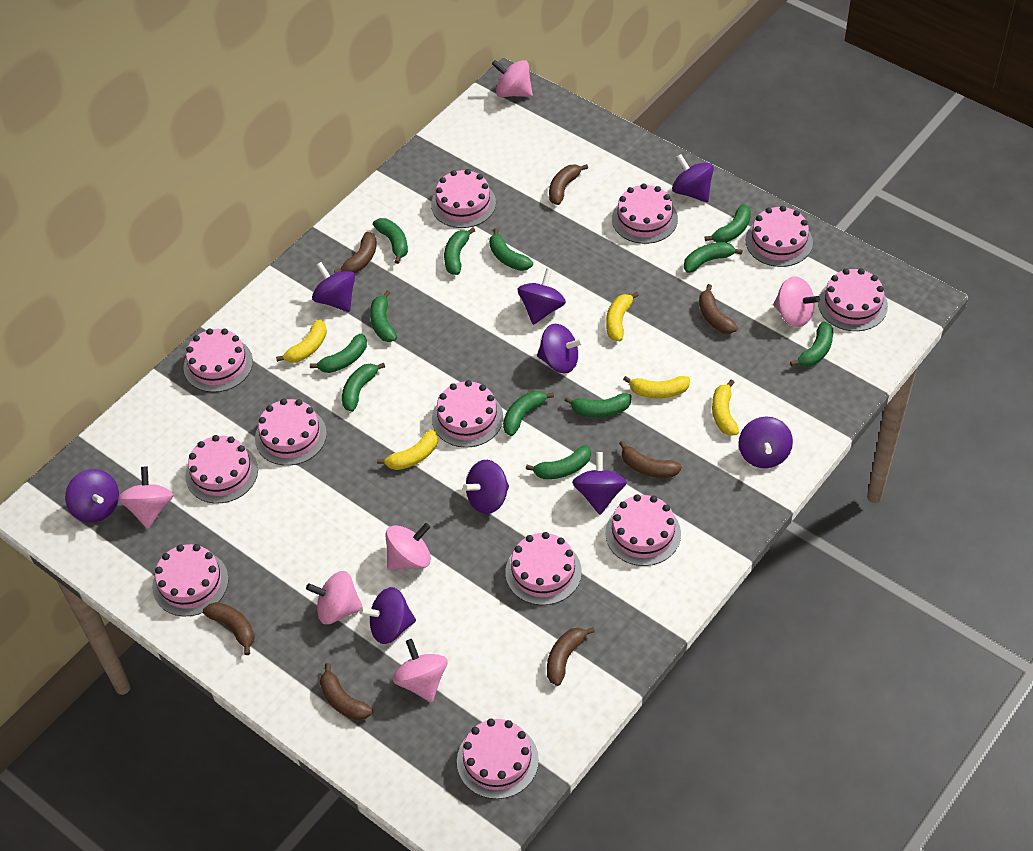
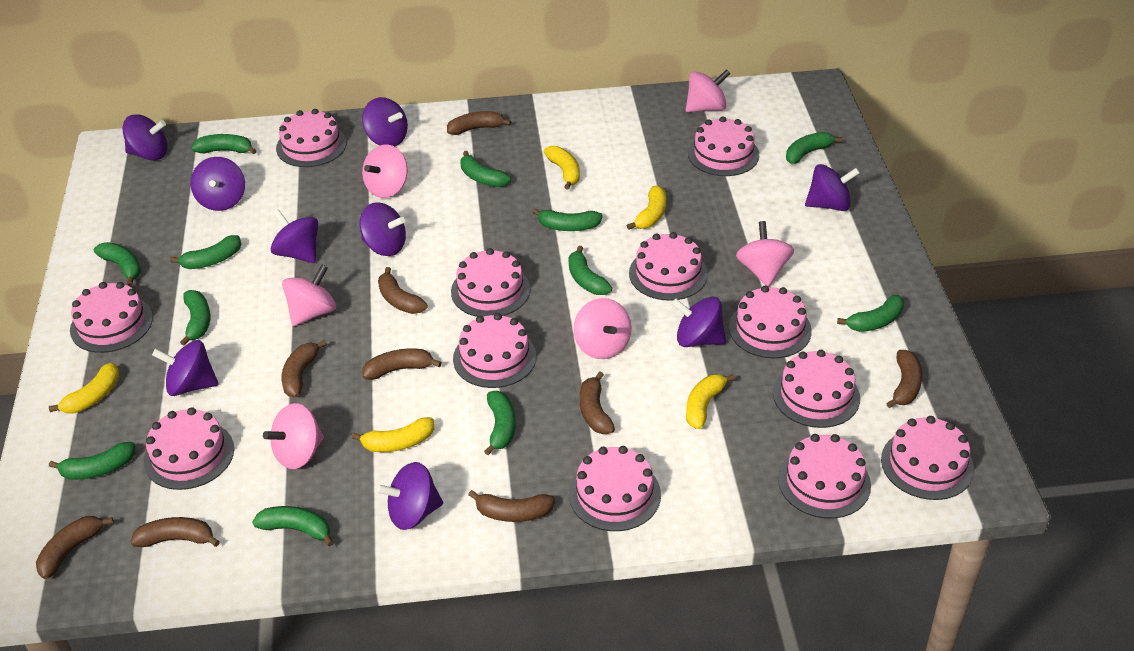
brown banana: [203,602,255,655] [320,663,373,720] [334,232,377,274] [547,627,595,686] [549,164,588,205] [619,440,682,478] [699,284,738,334] = 7 -> [36,516,114,579] [130,517,220,547] [281,340,327,397] [362,349,442,380] [378,267,428,314] [447,111,511,135] [468,490,555,522] [580,372,615,434] [886,350,923,408] = 9

